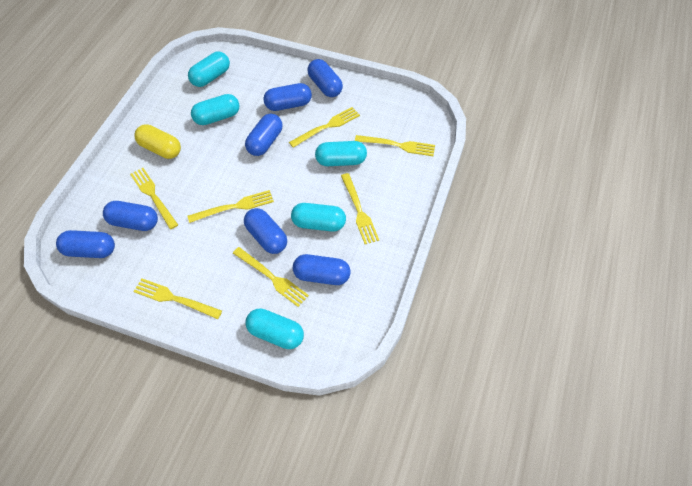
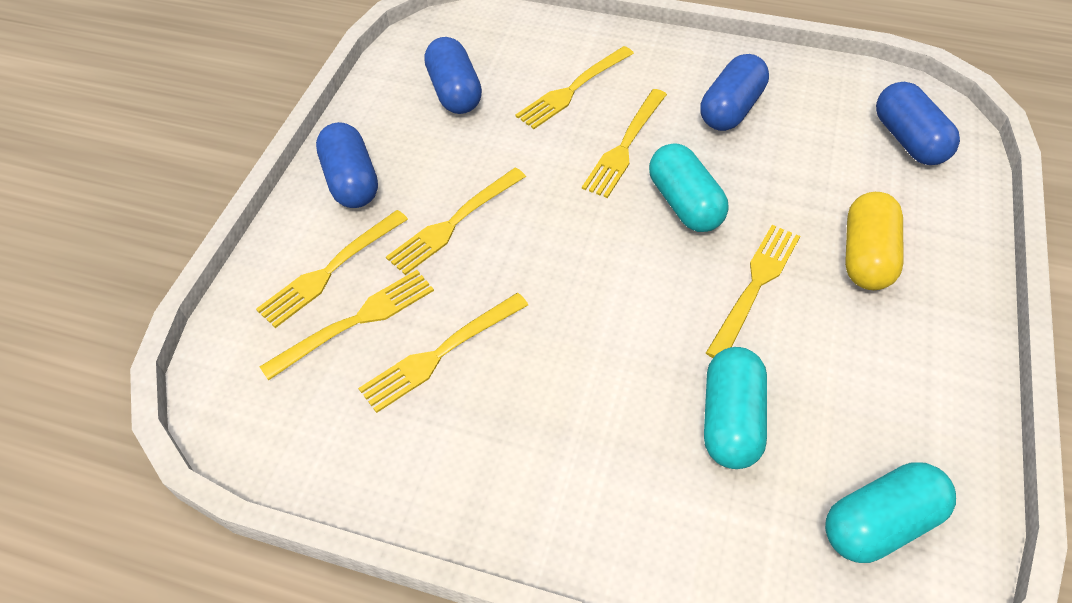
blue capsule: [56,230,115,258] [103,201,158,231] [244,208,287,254] [245,114,283,156] [263,83,312,111] [293,254,350,285] [308,59,343,97] = 7 -> [316,122,378,208] [424,37,482,114] [701,54,769,131] [876,82,960,165] = 4
turquoise capsule: [188,52,230,87] [191,94,240,125] [245,308,304,349] [291,203,346,232] [315,141,367,166] = 5 -> [649,143,729,232] [704,347,767,469] [825,462,956,563] = 3

